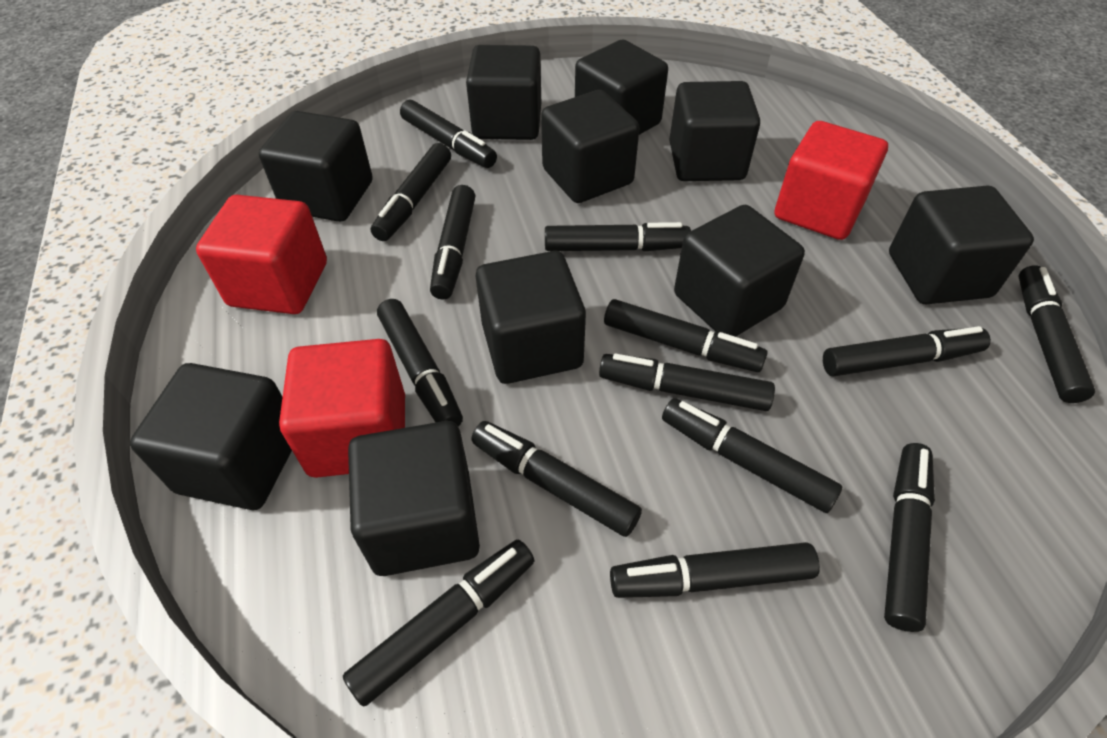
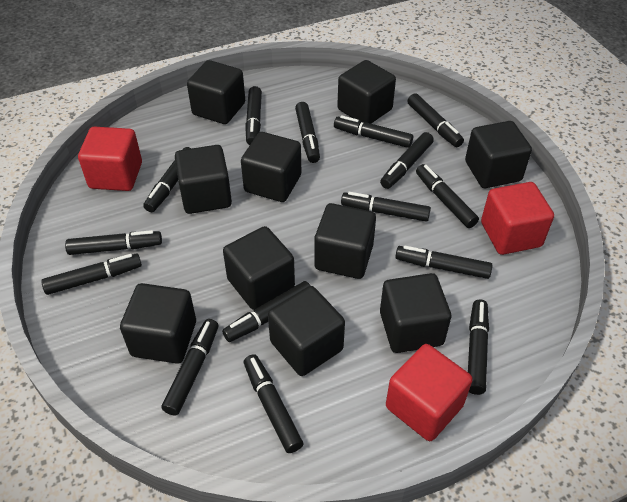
black marker: [343,540,535,707] [371,143,451,241] [377,299,463,426] [400,100,497,168] [430,185,476,300] [471,421,642,537] [545,222,691,251] [599,354,775,411] [604,299,767,372] [610,542,820,598] [662,398,842,513] [823,326,991,376] [884,443,935,632] [1018,265,1095,403] = 14 -> [41,254,142,295] [65,230,162,255] [143,147,191,212] [161,319,219,416] [222,281,311,342] [244,354,303,453] [245,86,262,145] [295,102,320,163] [334,115,413,148] [341,192,431,222] [380,132,434,189] [395,246,493,279] [407,93,464,147] [416,164,479,228] [468,300,489,395] = 15

